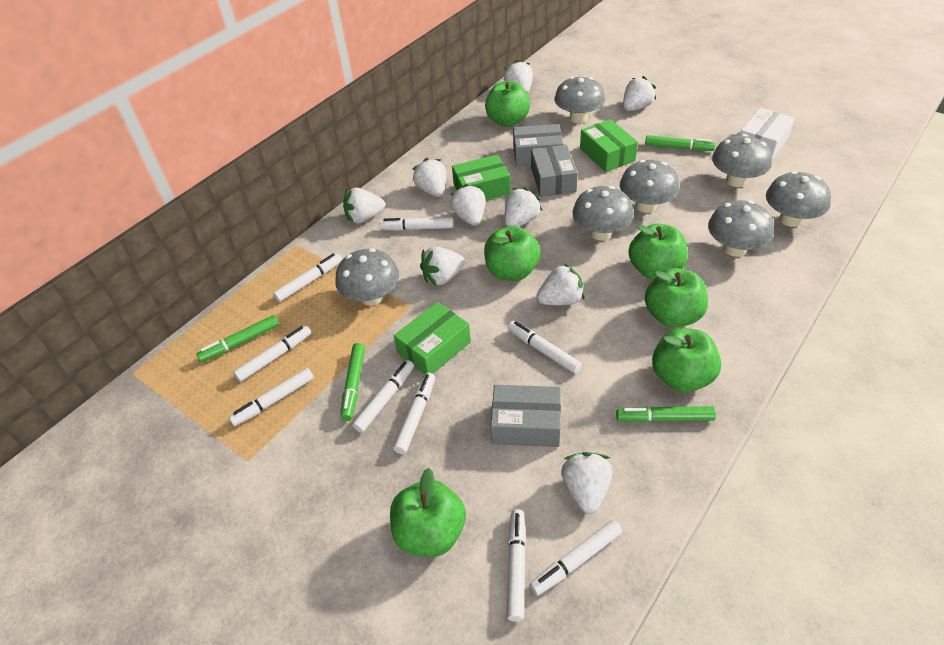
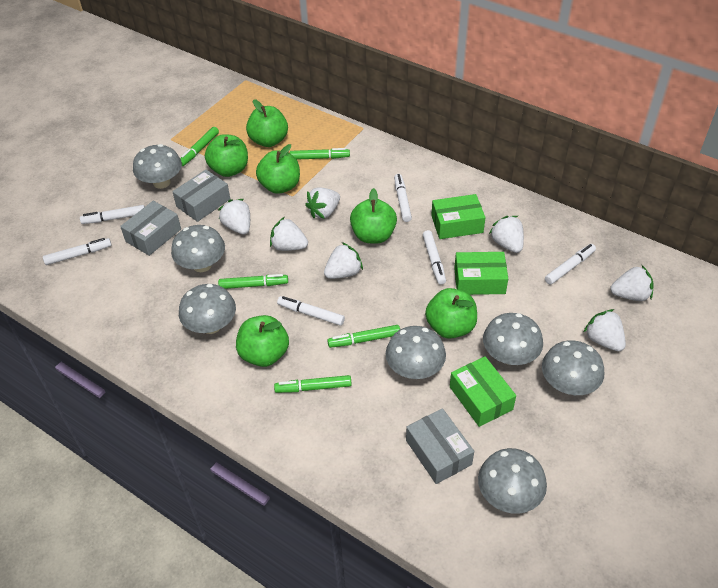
green marker: [196,315,279,362] [340,343,365,421] [616,406,716,422] [645,135,716,151] = 4 -> [180,127,219,166] [218,274,288,289] [274,375,352,393] [290,148,350,160] [327,325,400,348] = 5
white box: [740,108,795,159] = 1 -> none = 0
white marker: [229,368,314,426] [233,325,311,382] [273,253,342,302] [352,360,414,433] [379,217,453,231] [393,373,435,454] [507,509,526,622] [508,321,582,374] [530,520,622,596] = 9 -> [43,238,112,265] [80,205,145,224] [277,296,345,326] [394,174,412,222] [423,230,446,285] [545,244,596,285] = 6
white strawberry: [343,188,385,223] [412,158,446,197] [420,246,465,286] [450,184,486,226] [504,60,533,93] [504,187,542,227] [536,263,585,305] [561,452,613,514] [623,76,656,111] = 9 -> [218,199,250,235] [270,217,308,251] [305,187,340,219] [324,242,363,279] [489,216,524,253] [583,309,626,351] [610,265,653,301] = 7

